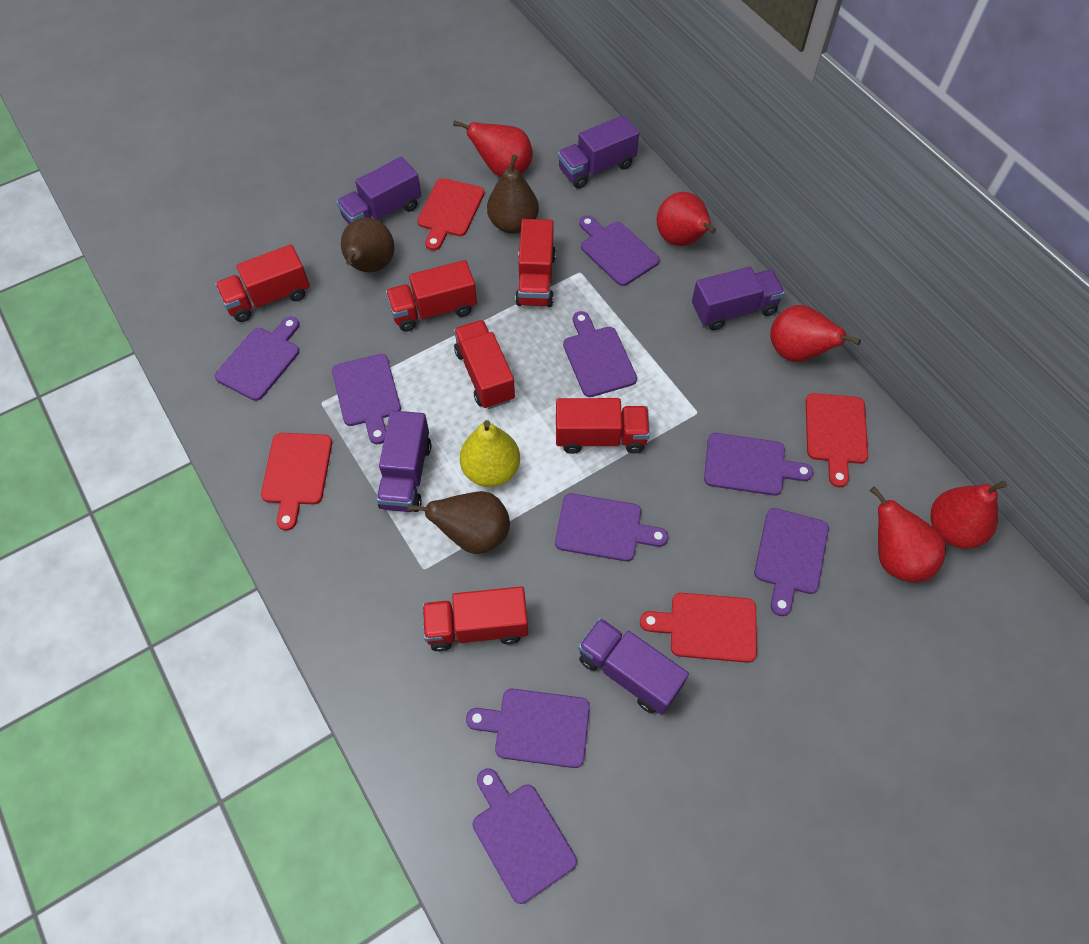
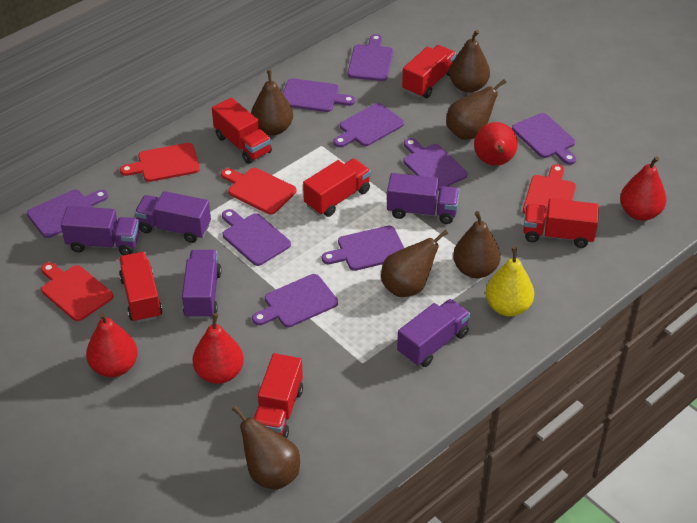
brown pear: [341,218,394,273] [408,491,510,554] [487,154,539,234] = 3 -> [232,405,300,490] [251,70,293,136] [381,230,448,297] [446,79,506,140] [449,30,490,93] [453,211,501,278] = 6
red pear: [453,120,533,177] [657,192,716,246] [770,305,861,362] [870,486,946,582] [930,481,1007,549] = 5 -> [86,312,138,377] [193,313,244,384] [474,122,518,166] [620,156,666,221] = 4

